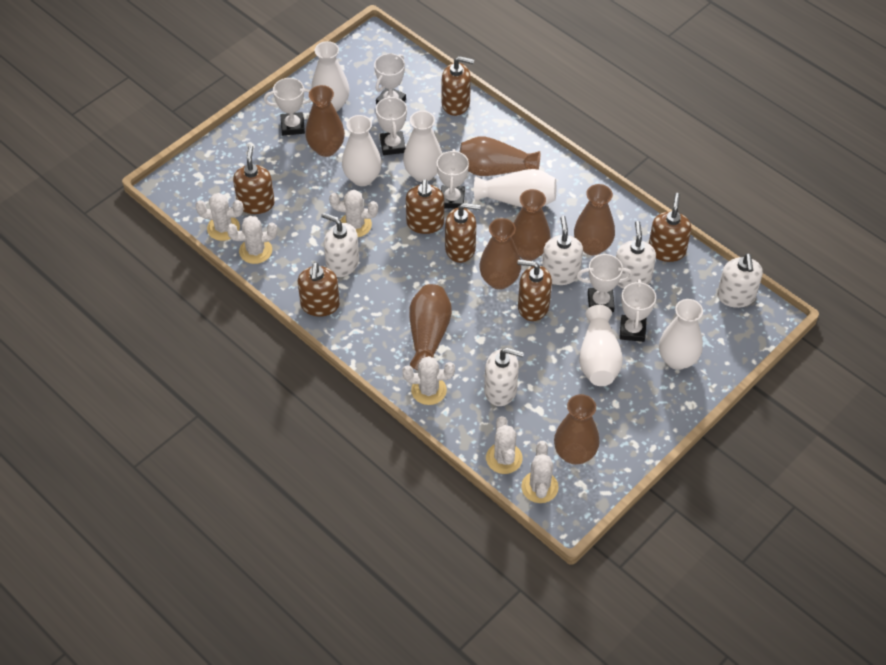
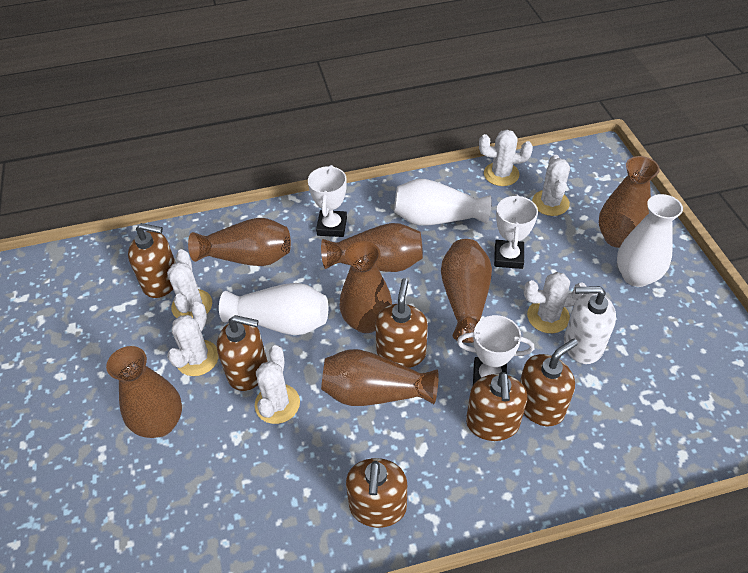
brown soap dispenser: [233,145,275,214] [298,262,340,317] [406,179,444,234] [442,56,474,116] [445,203,481,263] [517,260,552,321] [649,193,691,262] = 7 -> [128,223,176,298] [217,315,268,391] [346,458,407,528] [375,278,428,368] [466,372,527,441] [520,339,578,426] = 6
white soap dispenser: [321,213,359,277] [484,348,524,406] [542,216,583,285] [616,221,656,289] [717,253,763,308] = 5 -> [564,286,616,364] = 1
white trophy: [264,78,311,135] [374,53,406,105] [376,96,407,155] [437,149,469,209] [576,254,633,312] [620,279,656,342] = 6 -> [308,165,347,237] [457,315,534,385] [494,194,538,269] = 3
white vase: [311,41,349,112] [342,115,382,186] [403,111,442,182] [474,169,556,207] [579,305,623,386] [659,299,703,370] = 6 -> [219,283,328,335] [394,179,491,226] [617,194,683,287] = 3

